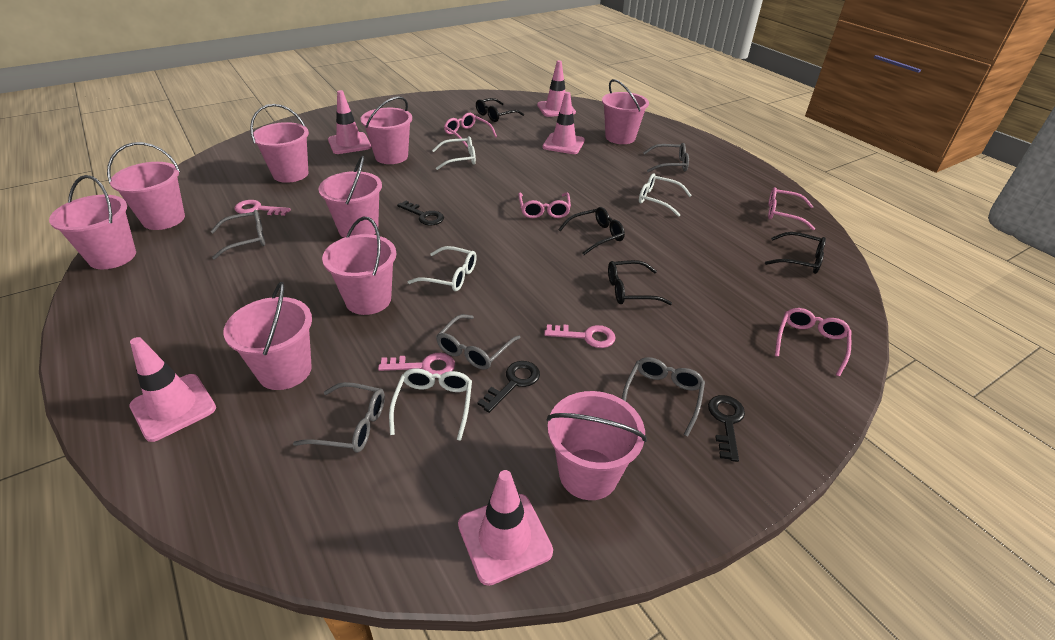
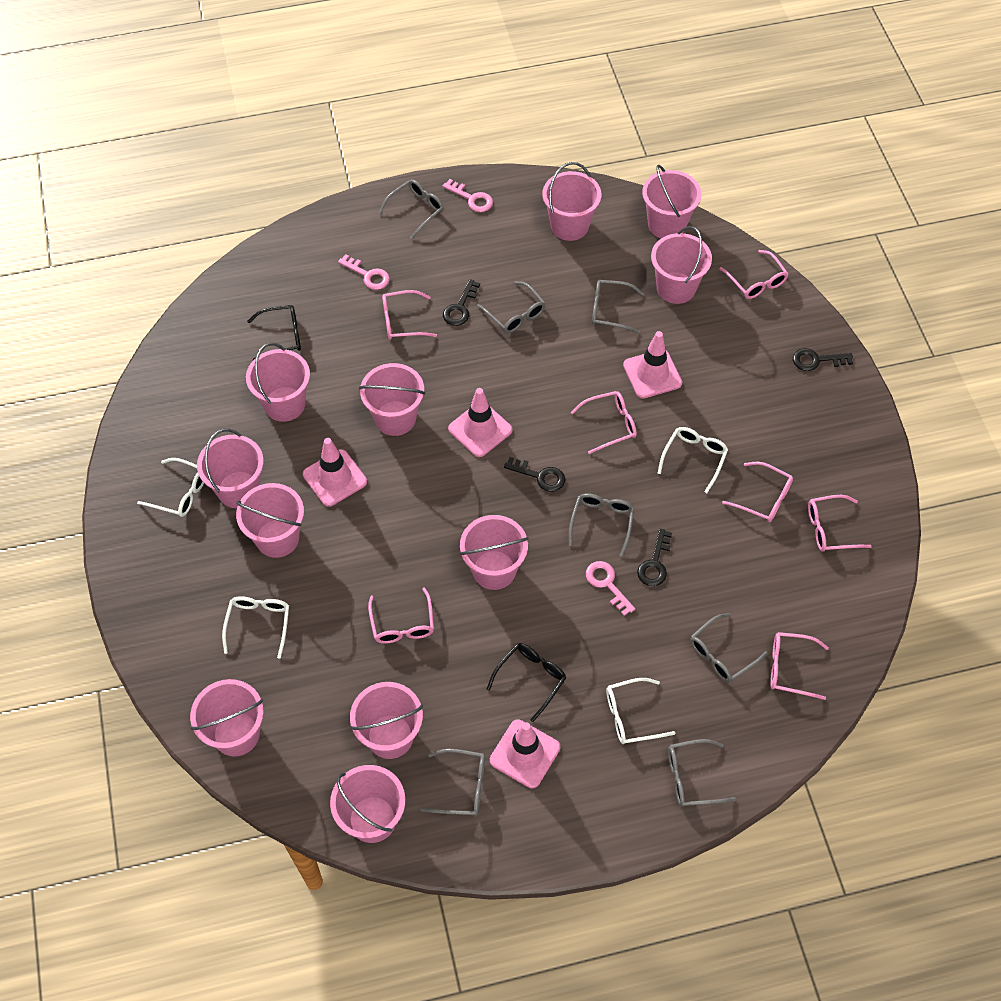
black glasses: [476,98,524,122] [558,207,625,255] [608,260,672,305] [765,232,826,274] = 4 -> [247,305,301,360] [487,643,566,722] = 2
black key: [397,201,444,225] [478,361,540,413] [708,395,745,462] = 3 -> [443,279,480,326] [504,457,565,492] [637,528,672,586] [793,348,853,371] = 4
grey glasses: [210,210,265,259] [293,382,385,453] [436,314,520,370] [622,357,705,437] [643,143,689,172] = 5 -> [379,179,444,239] [420,749,485,816] [477,281,545,333] [569,493,634,557] [592,280,644,334] [668,739,736,807] [690,613,768,682] = 7
pink bucket: [49,175,136,269] [107,142,185,230] [223,282,312,390] [250,104,309,183] [318,156,382,238] [322,216,396,315] [361,96,412,164] [547,391,647,500] [602,79,649,144] = 9 -> [190,679,264,757] [197,429,264,508] [236,483,304,558] [246,343,310,422] [330,765,405,843] [350,682,423,759] [359,363,426,436] [459,515,529,590] [542,162,601,241] [642,165,702,238] [651,226,712,304] = 11
pink glasses: [444,113,497,148] [518,192,571,218] [768,187,815,230] [775,308,851,376] = 4 -> [368,587,434,644] [382,290,437,340] [571,391,637,454] [720,250,788,299] [722,462,793,522] [770,632,829,700] [808,495,872,552] = 7
pink traffic cone: [129,337,216,442] [328,90,371,154] [458,470,553,586] [537,60,576,117] [542,92,585,154] = 5 -> [303,438,367,507] [448,388,512,457] [490,719,560,788] [623,331,682,399] = 4

